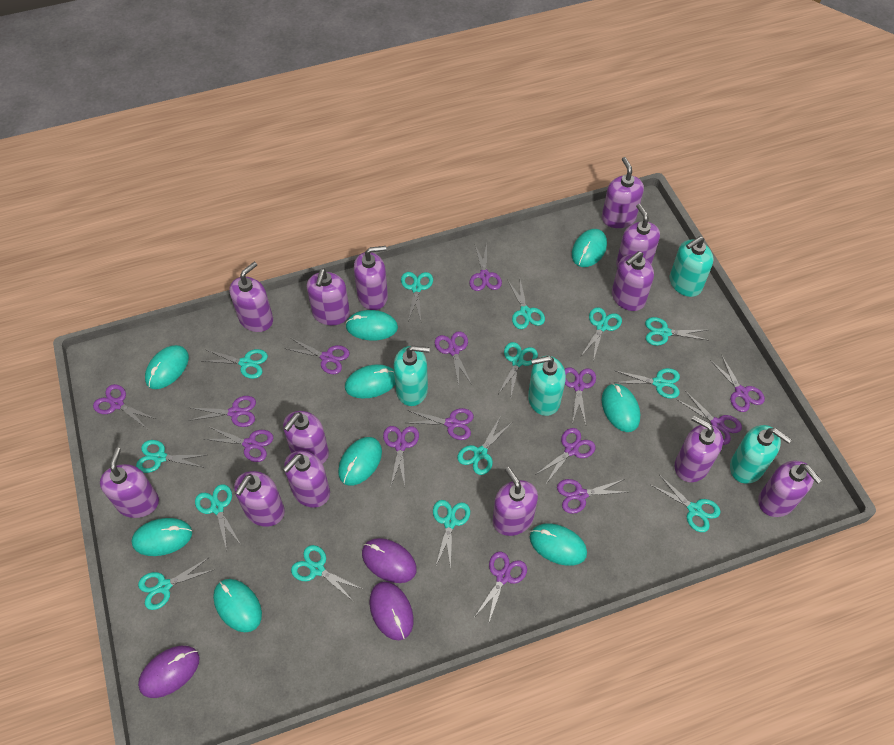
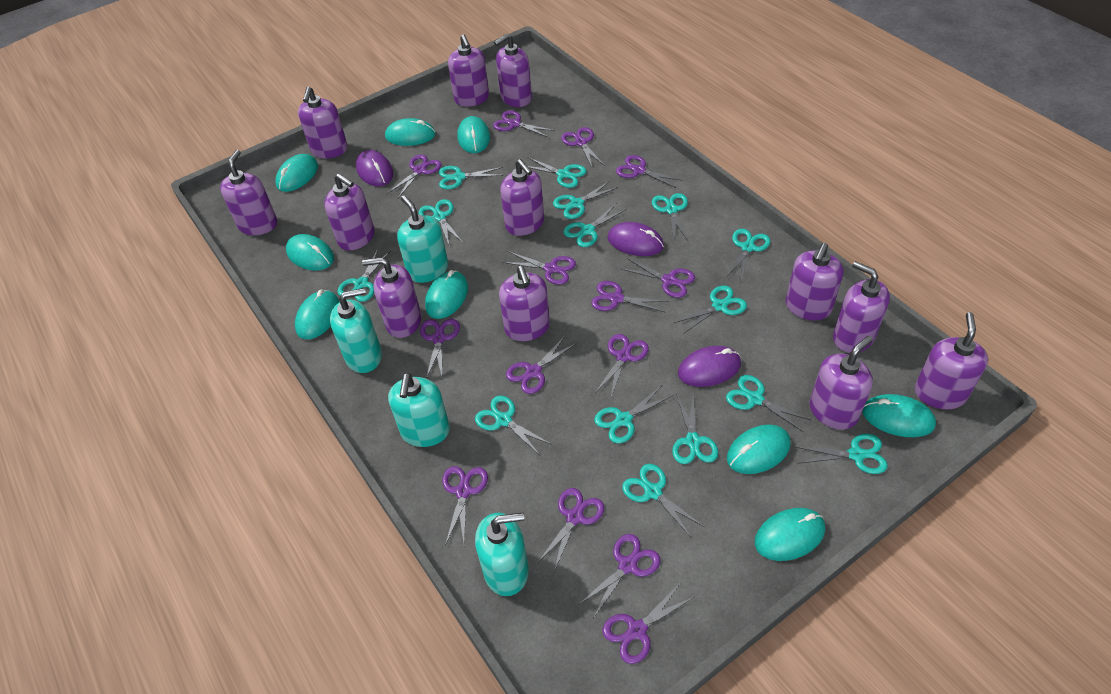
purple soap dispenser: [100,448,159,518] [229,262,273,332] [234,471,285,527] [283,411,329,464] [283,451,330,508] [307,268,350,325] [354,246,388,310] [493,467,538,536] [602,157,644,228] [612,251,654,311] [616,204,660,268] [675,416,723,482] [758,461,822,517] = 13 -> [220,150,277,235] [298,87,348,158] [324,174,375,251] [362,257,421,338] [448,34,489,107] [494,34,532,107] [499,266,550,341] [500,159,544,236] [785,243,844,320] [810,336,873,430] [833,261,890,353] [915,312,988,409] = 12
turquoise scissors: [136,440,206,473] [138,557,213,610] [195,484,241,550] [203,349,268,379] [291,545,362,601] [401,272,433,321] [433,500,470,569] [457,417,511,475] [498,342,538,397] [508,279,545,329] [581,307,622,361] [614,368,680,399] [645,317,709,346] [651,475,720,532] = 14 -> [337,249,391,302] [419,199,463,247] [439,166,504,189] [475,396,552,455] [528,157,586,188] [553,181,618,219] [563,204,626,247] [594,386,672,443] [622,464,705,537] [652,193,688,241] [672,393,718,464] [674,285,747,334] [726,229,770,280] [726,375,810,432] [796,434,888,474] = 15

